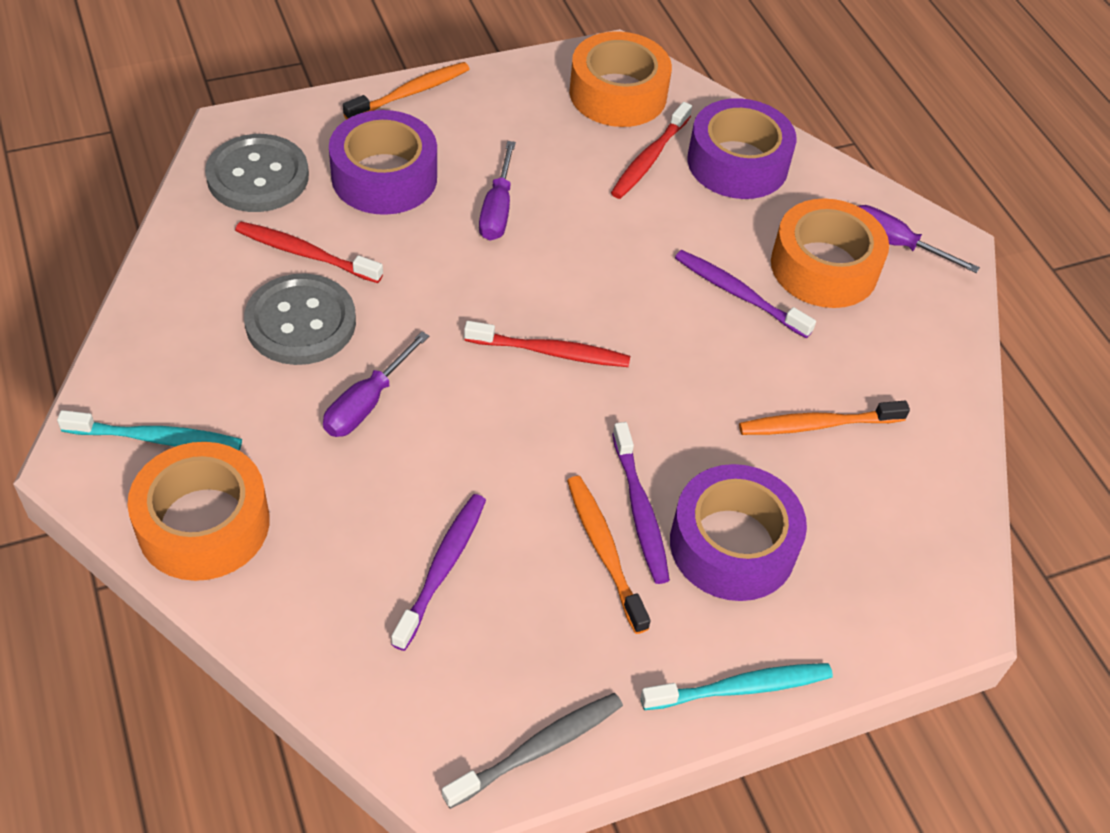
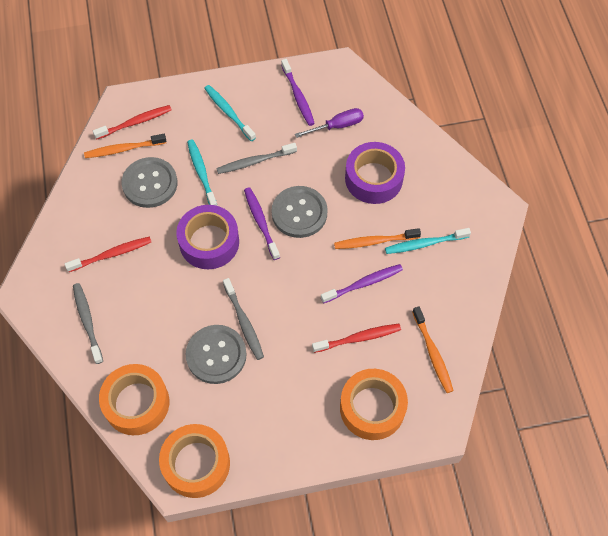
grey button: [205,134,309,212] [244,273,356,365] = 2 -> [122,157,177,208] [186,325,247,384] [271,186,328,238] = 3
grey toothbrush: [442,693,623,809] = 1 -> [73,283,103,364] [216,143,297,174] [223,278,264,360] = 3
purple screwdriver: [323,332,429,437] [479,141,516,240] [858,205,980,273] = 3 -> [295,108,364,138] = 1
purple tape: [329,110,437,215] [670,464,807,601] [687,98,797,199] = 3 -> [176,205,239,269] [345,142,405,204] = 2
turquoise toothbrush: [57,410,242,451] [641,663,833,710] = 2 -> [187,140,217,206] [204,85,256,141] [385,228,471,254] = 3

